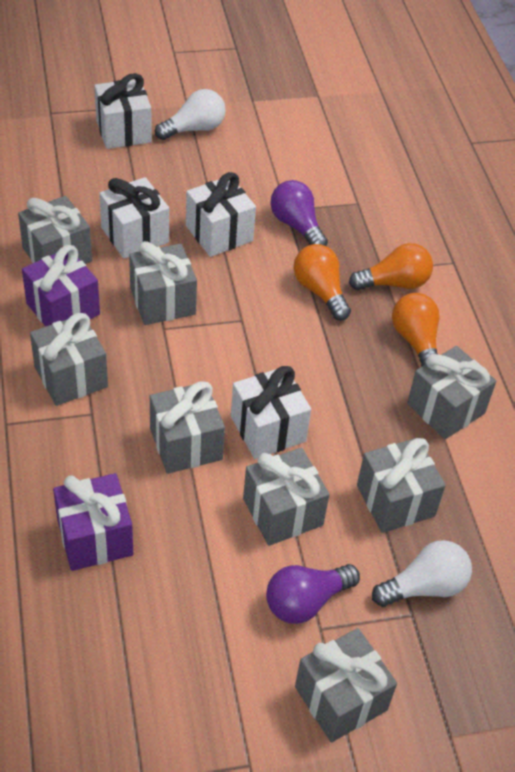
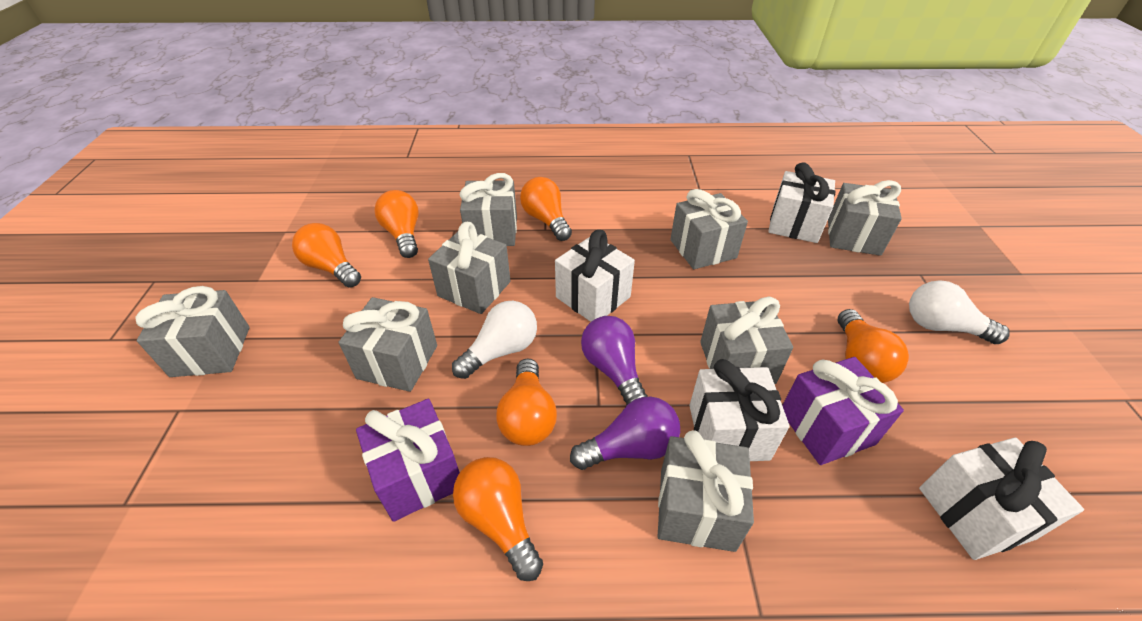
orange light bulb: [293,244,351,321] [349,243,433,290] [392,293,440,366] = 3 -> [292,223,361,288] [374,190,419,258] [453,457,543,581] [496,358,557,446] [520,177,572,241] [838,309,909,383] = 6

